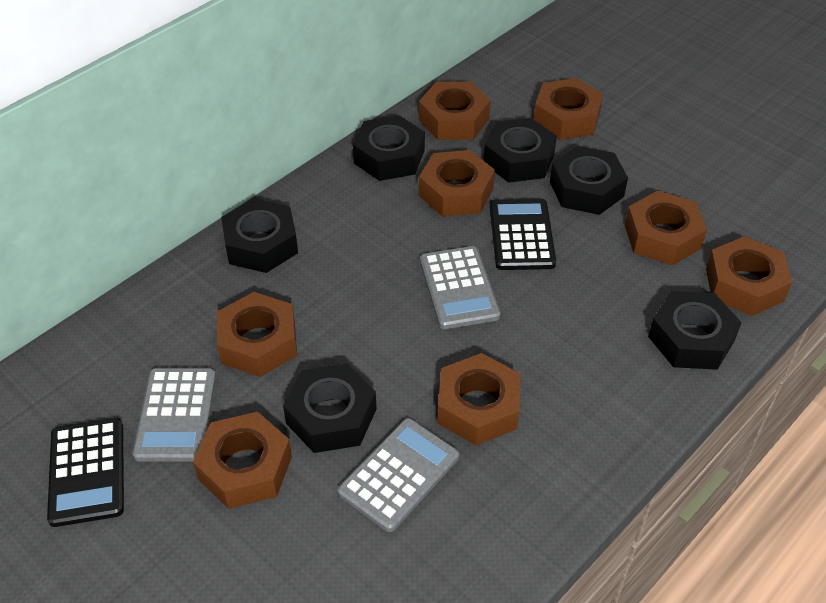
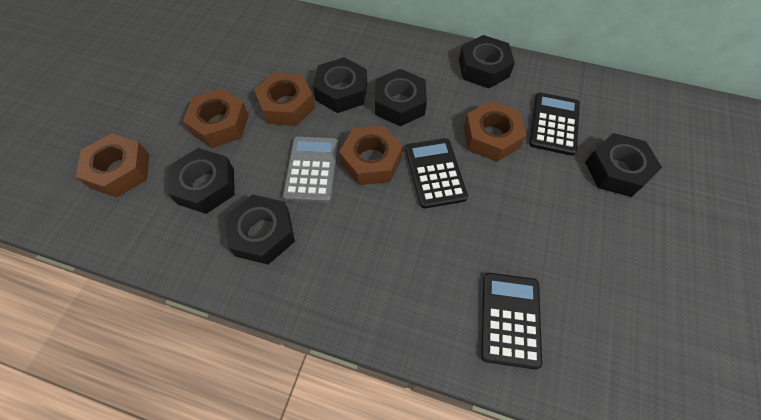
black calculator: [47,418,124,527] [490,199,556,270] = 2 -> [406,138,468,208] [481,273,542,370] [529,92,580,156] = 3
brown nut: [193,412,292,509] [217,292,297,377] [419,82,491,140] [419,150,495,217] [437,353,520,446] [534,78,603,140] [625,191,707,266] [706,236,792,316] = 8 -> [76,133,149,198] [183,89,249,148] [254,72,315,126] [339,125,403,185] [464,101,527,162] = 5
grey calculator: [132,368,216,461] [338,418,459,532] [420,246,500,329] = 3 -> [283,136,338,203] = 1

